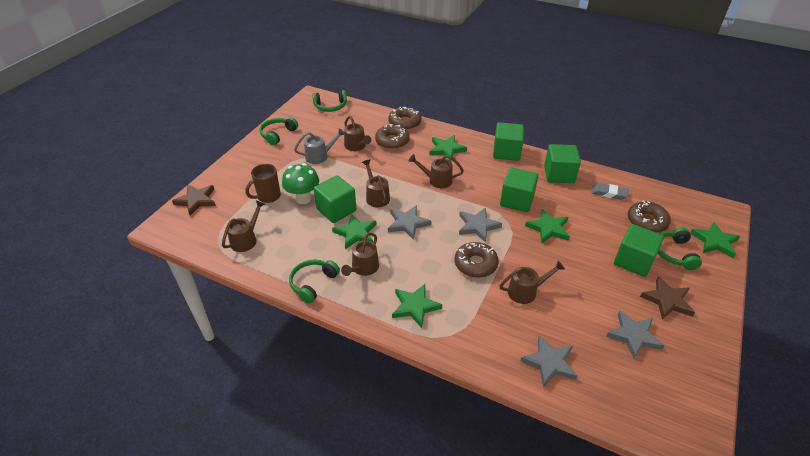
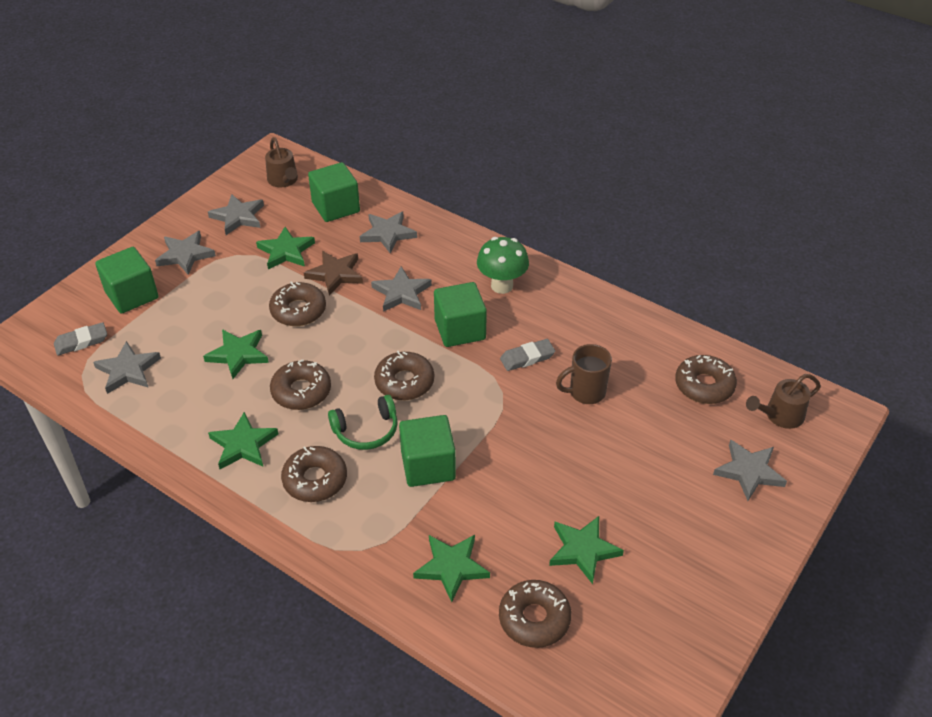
brown donut: [375,124,410,149] [388,107,421,130] [455,242,499,278] [627,200,671,233] = 4 -> [269,281,326,326] [270,360,331,410] [281,446,347,502] [374,351,434,400] [499,580,571,648] [675,355,737,404] = 6
brown star: [172,185,216,216] [640,276,695,319] = 2 -> [304,251,363,296] = 1
brown watering can: [222,200,265,252] [341,233,379,276] [344,116,371,151] [362,159,390,207] [408,154,464,188] [500,261,565,304] = 6 -> [265,137,298,188] [746,374,821,429] = 2
green cube: [314,175,356,223] [493,122,524,161] [500,167,538,212] [544,144,581,183] [614,224,664,277] = 5 -> [95,247,158,314] [308,162,360,222] [399,415,456,487] [434,282,487,347] = 4
green headphones: [260,117,298,146] [289,259,340,304] [312,90,347,112] [658,227,702,270] = 4 -> [328,395,397,450] = 1
grey eraser: [591,183,629,200] = 1 -> [54,322,107,356] [500,339,555,371] = 2
grey star: [388,205,431,240] [459,207,502,243] [521,335,578,388] [606,311,665,359] = 4 -> [93,341,161,394] [155,231,216,275] [208,194,264,235] [360,212,417,253] [371,267,432,312] [713,439,787,501] = 6
grey watering can: [294,128,345,164] = 1 -> none = 0

